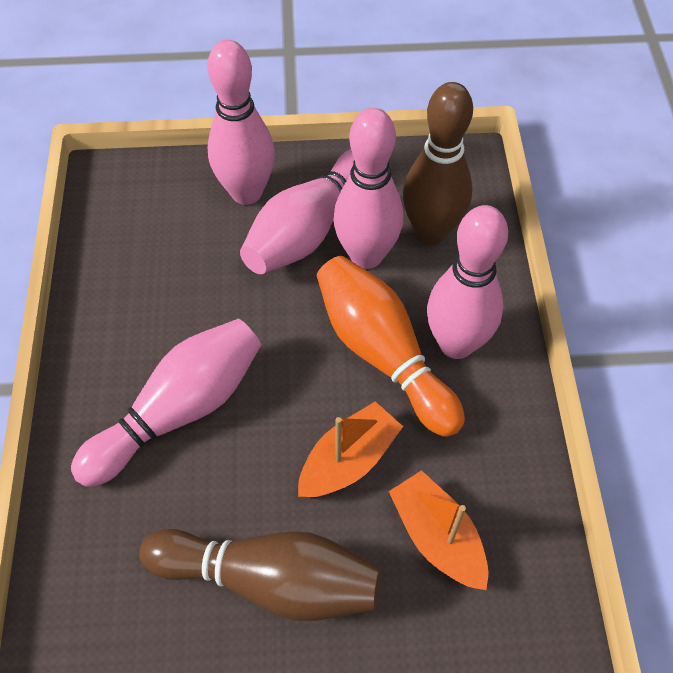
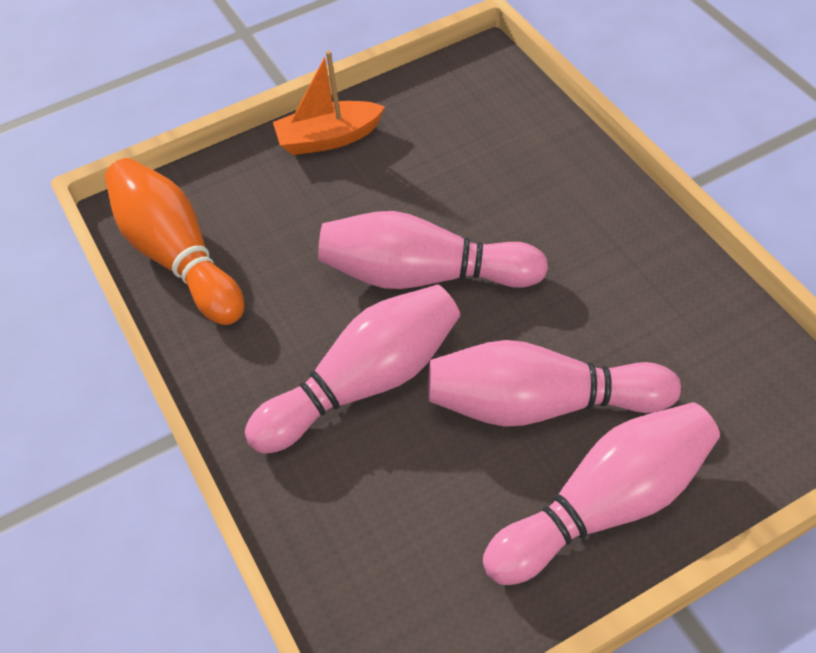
brown bowling pin: [139,529,382,621] [403,82,473,245] = 2 -> none = 0
orange boat: [298,401,403,498] [389,470,489,590] = 2 -> [273,50,385,155] = 1
pink bowling pin: [71,319,261,487] [208,40,275,205] [240,149,354,274] [333,108,403,269] [427,205,508,359] = 5 -> [245,285,460,454] [318,211,548,289] [428,340,681,427] [483,402,720,585] = 4

